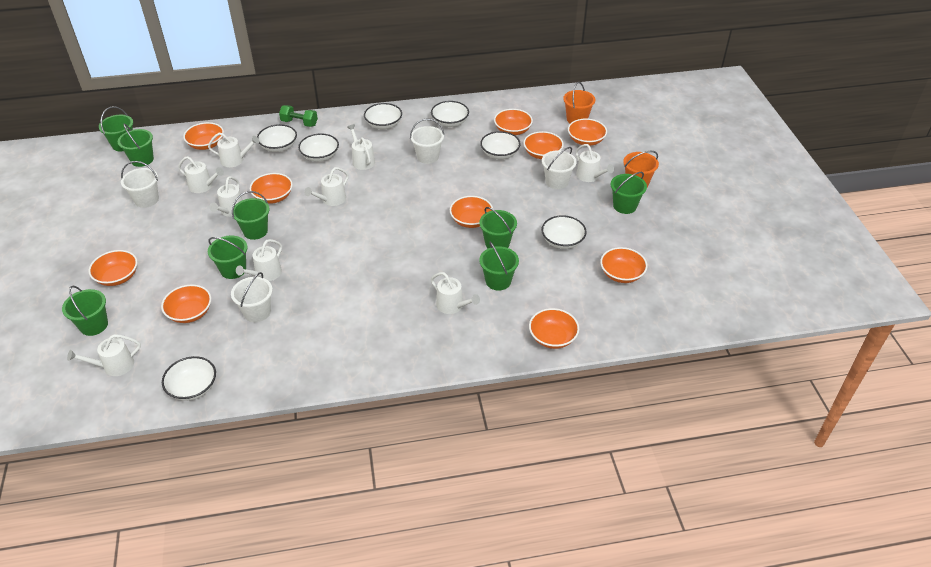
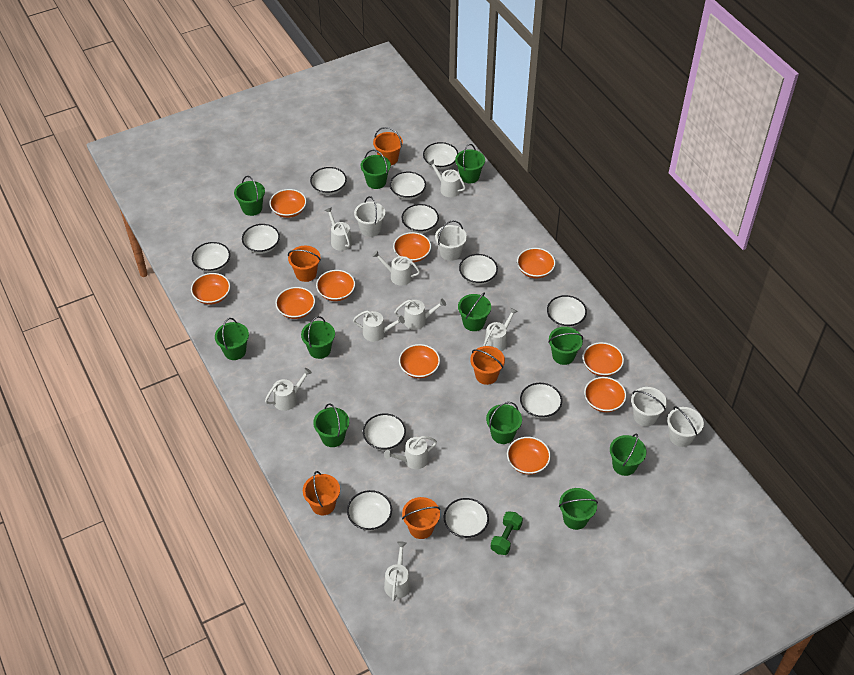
green bucket: [62,286,108,336] [99,106,133,151] [118,124,154,167] [208,235,248,279] [232,191,269,240] [479,207,517,248] [479,242,519,291] [611,172,647,214] = 8 -> [215,318,249,360] [234,176,265,216] [301,316,335,359] [313,404,349,447] [361,150,391,189] [455,144,485,183] [458,293,491,331] [486,402,522,444] [548,327,583,365] [559,488,598,530] [610,434,647,476] = 11
orange bucket: [563,82,595,123] [623,151,659,187] = 2 -> [288,246,321,282] [303,471,340,515] [373,127,403,165] [402,497,440,539] [470,346,505,385] = 5
white bowl: [162,356,216,401] [257,124,297,152] [298,133,339,162] [364,103,402,129] [431,101,469,127] [480,131,521,159] [541,215,587,249] = 7 -> [192,242,230,273] [242,224,280,254] [310,167,347,195] [347,490,392,531] [363,413,406,450] [390,172,426,200] [402,204,439,233] [423,142,458,169] [444,498,489,538] [459,254,498,285] [520,383,562,418] [547,295,587,327] = 12

